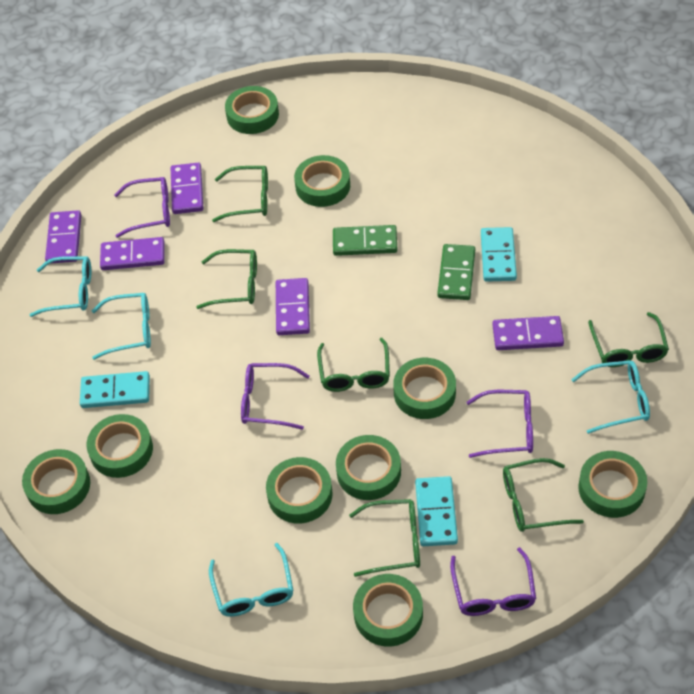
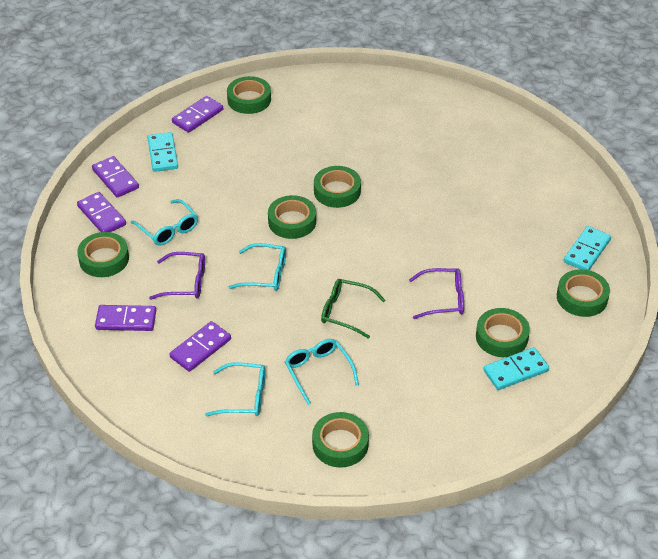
green domino: [333,225,397,256] [437,244,475,300] = 2 -> none = 0
green glasses: [196,249,257,309] [212,166,268,222] [317,338,390,392] [349,499,420,577] [503,458,584,532] [588,312,669,367] = 6 -> [321,279,386,339] = 1
green tape: [22,449,90,514] [87,414,153,478] [225,86,279,134] [266,457,333,524] [294,155,350,207] [336,435,401,500] [353,574,423,647] [393,358,456,419] [578,451,647,518] = 9 -> [77,232,129,277] [227,76,271,114] [268,195,316,239] [312,412,369,468] [314,166,361,208] [476,308,530,357] [557,269,610,317] = 7
purple glasses: [114,177,170,238] [241,363,310,430] [450,547,536,616] [467,390,533,458] = 4 -> [149,252,205,300] [409,268,464,319] = 2

